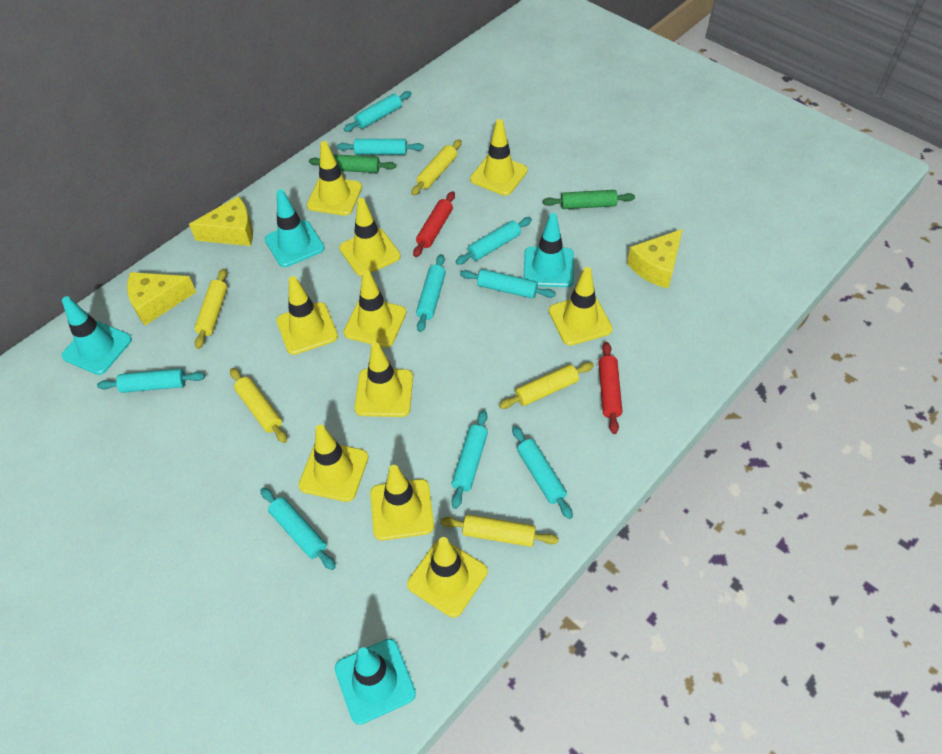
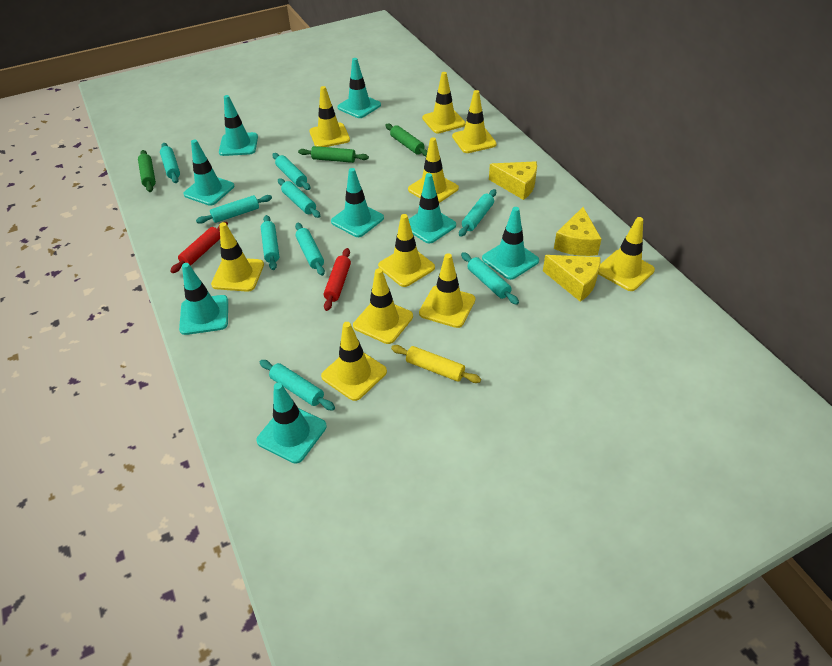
green rolling pin: [309,154,396,173] [543,190,635,209] = 2 -> [138,150,156,192] [298,146,369,163] [385,124,428,157] = 3
turquoise traffic cone: [62,296,132,375] [265,189,324,267] [335,639,416,725] [524,213,574,287] = 4 -> [179,263,228,335] [183,139,234,206] [219,95,258,156] [256,383,327,464] [331,168,384,237] [337,58,381,118] [409,173,456,244] [482,207,539,280] = 8
yellow rolling pin: [194,268,227,349] [230,368,287,443] [411,139,462,195] [440,515,559,547] [499,362,594,409] = 5 -> [391,345,481,383] = 1

